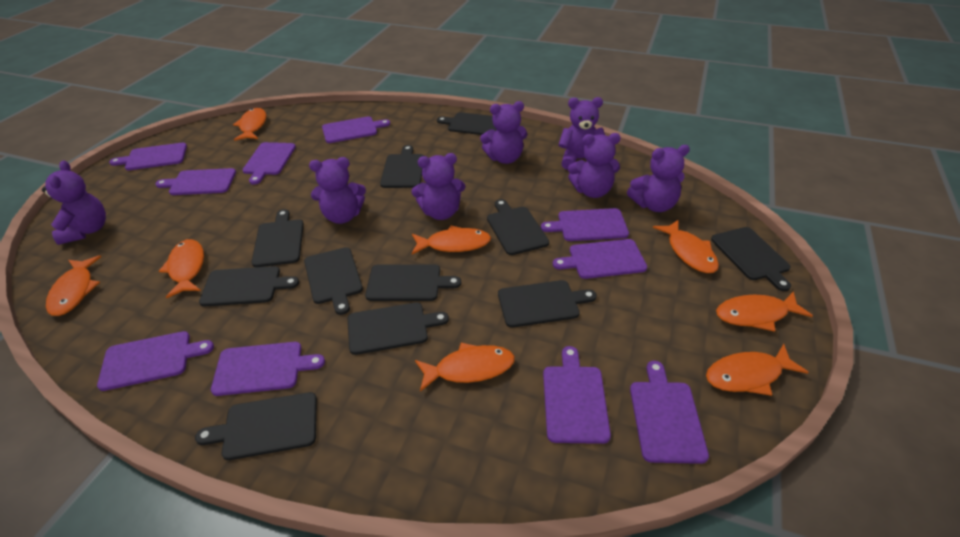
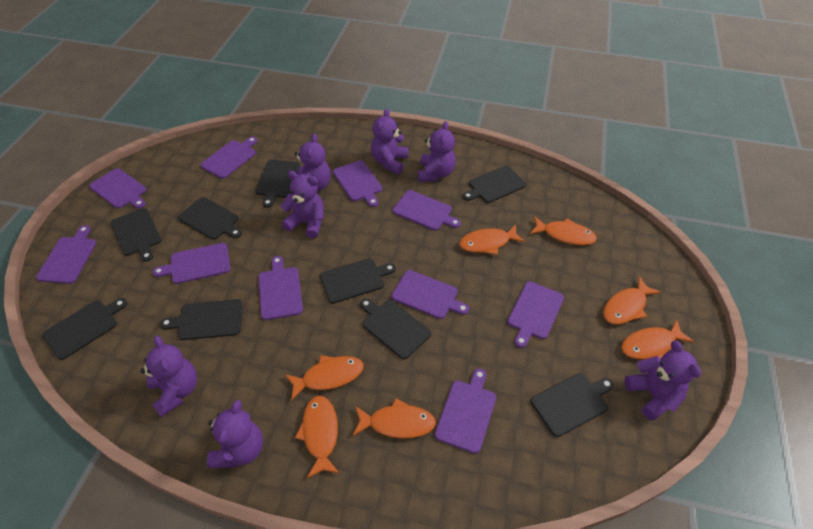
black cutting board: [195,392,317,460] [199,266,299,307] [252,209,304,267] [304,247,363,315] [348,302,449,355] [365,264,461,301] [380,145,424,188] [437,112,496,135] [487,199,549,255] [498,280,597,328] [711,227,791,291] = 11 -> [42,298,127,360] [111,208,161,262] [160,299,243,340] [178,197,242,240] [255,160,300,208] [320,258,396,304] [360,298,431,359] [463,166,526,203] [531,373,614,437] = 9
orange fish: [46,255,101,316] [159,239,204,298] [233,108,266,141] [412,225,491,254] [415,343,515,392] [653,220,719,273] [706,344,809,396] [716,291,813,332] = 8 -> [285,355,364,401] [295,396,340,478] [353,398,436,438] [459,224,525,255] [530,216,597,245] [603,276,661,324] [621,320,694,360] = 7

